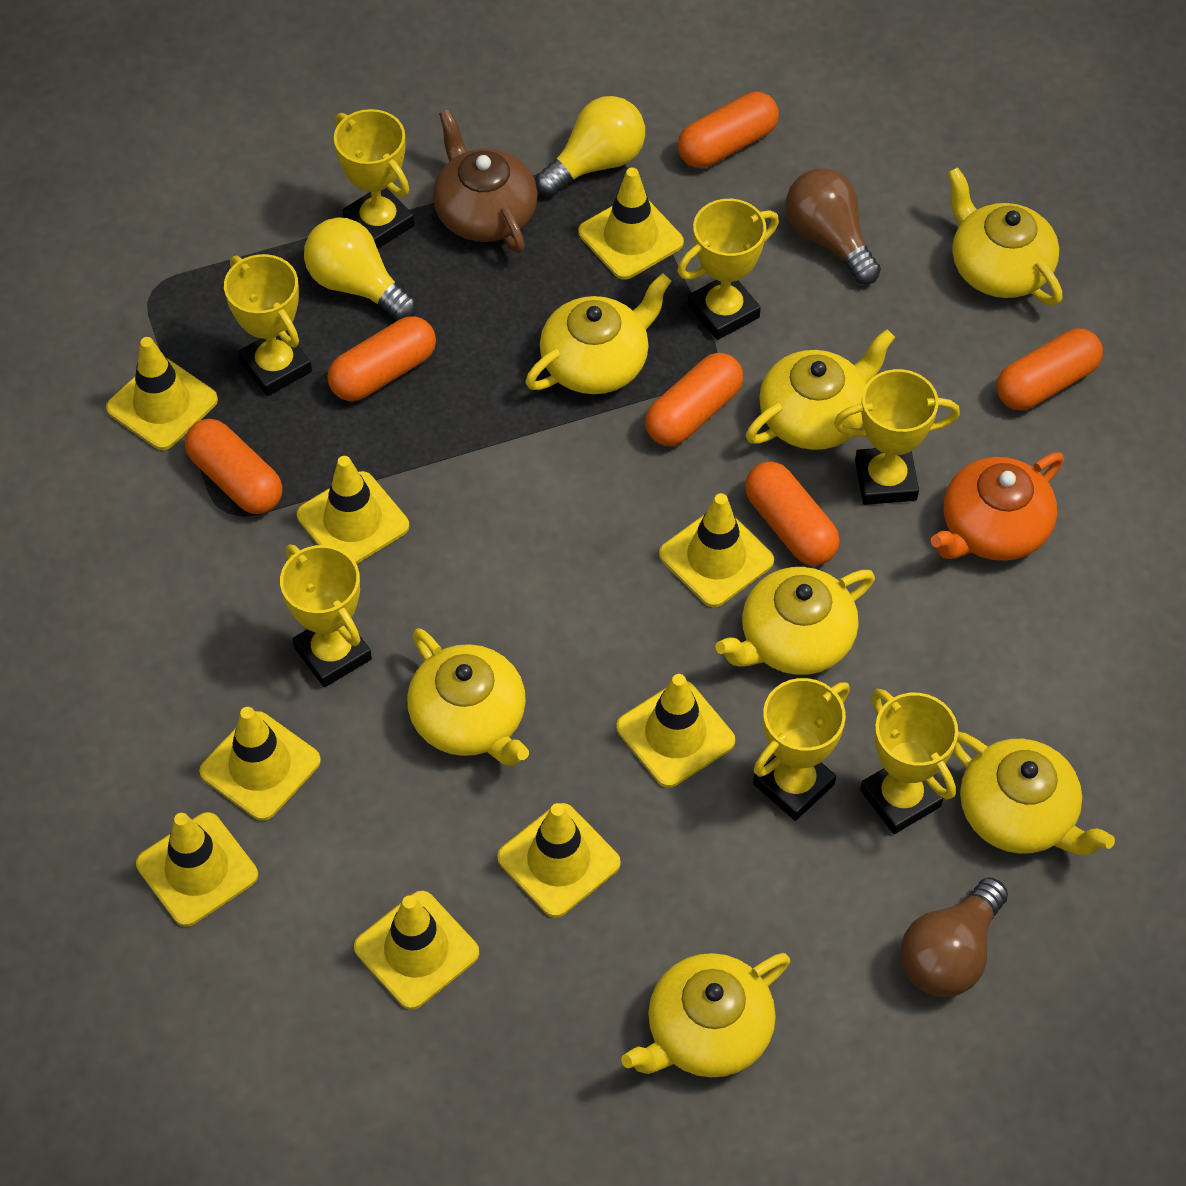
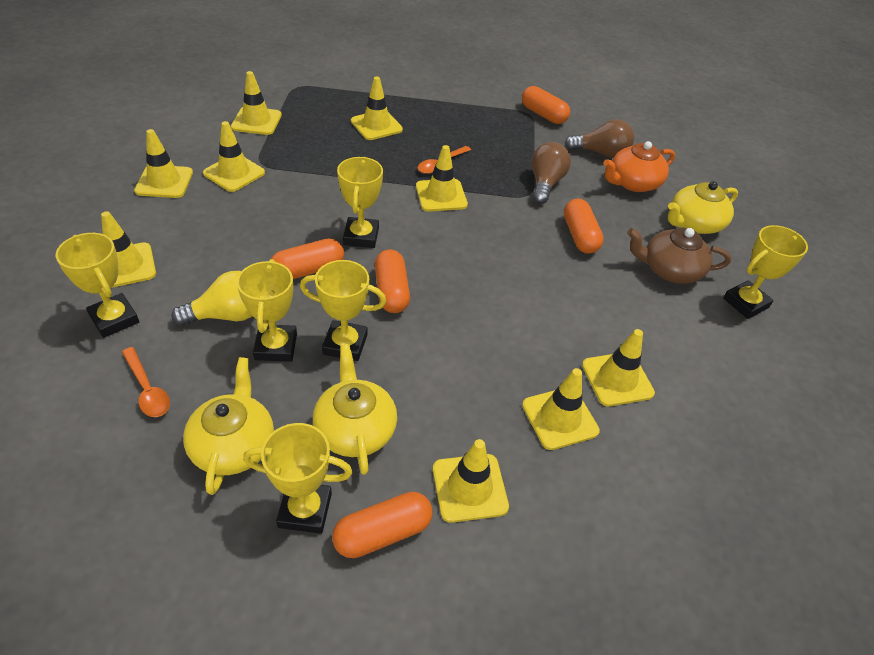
orange capsule: [185,419,282,514] [328,316,436,401] [645,353,743,446] [677,92,779,168] [745,462,840,565] [996,329,1103,410] = 6 -> [271,238,344,279] [332,492,433,558] [375,249,410,313] [522,86,570,124] [564,199,604,254] = 5
orange spoon: none = 0 -> [122,347,170,417] [418,146,471,174] = 2
yellow light bulb: [304,217,417,321] [535,96,645,197] = 2 -> [171,271,252,326] = 1
yellow teapot: [407,628,529,766] [526,273,671,394] [621,953,790,1077] [715,567,875,675] [746,329,895,450] [947,167,1063,306] [953,732,1115,856] = 7 -> [183,357,274,495] [313,344,397,475] [668,181,738,234] = 3
yellow trophy: [224,254,312,396] [280,544,372,687] [334,109,415,249] [677,199,779,340] [753,678,850,821] [834,369,960,505] [860,689,958,834] = 7 -> [56,233,139,338] [237,259,297,362] [243,423,353,534] [300,260,386,361] [337,157,383,248] [723,225,808,319] = 6

